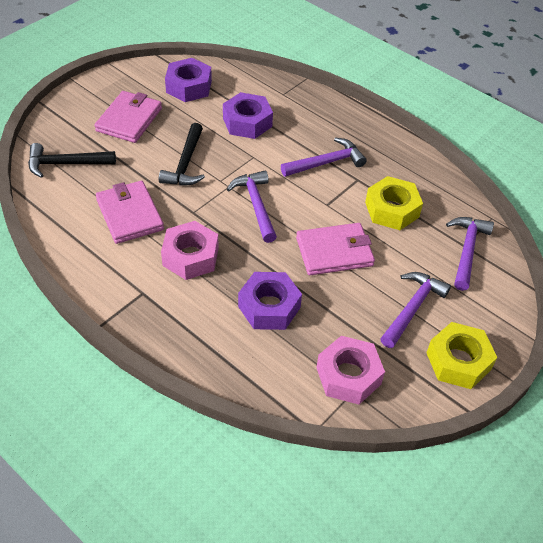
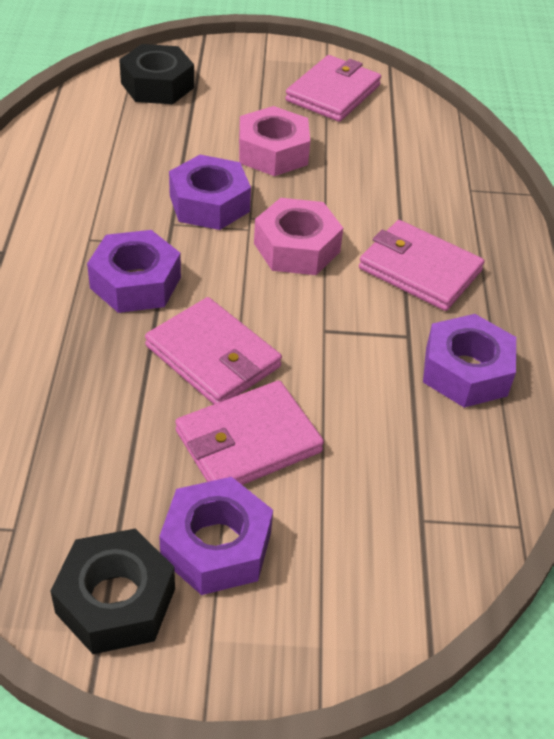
black hammer: [28,143,116,178] [159,123,205,186] = 2 -> none = 0
black nut: none = 0 -> [50,529,175,654] [119,44,194,104] = 2
pink wallet: [95,91,162,143] [96,181,164,244] [296,223,375,275] = 3 -> [145,297,282,404] [175,380,324,485] [285,55,381,122] [359,220,485,311] = 4
purple hammer: [227,171,277,243] [281,138,367,177] [380,272,451,348] [446,217,494,291] = 4 -> none = 0
purple nut: [165,58,212,102] [223,92,273,139] [238,272,302,330] = 3 -> [87,230,181,313] [159,477,273,595] [169,155,251,230] [423,314,516,408] = 4
yellow nut: [365,176,423,230] [426,322,497,389] = 2 -> none = 0

